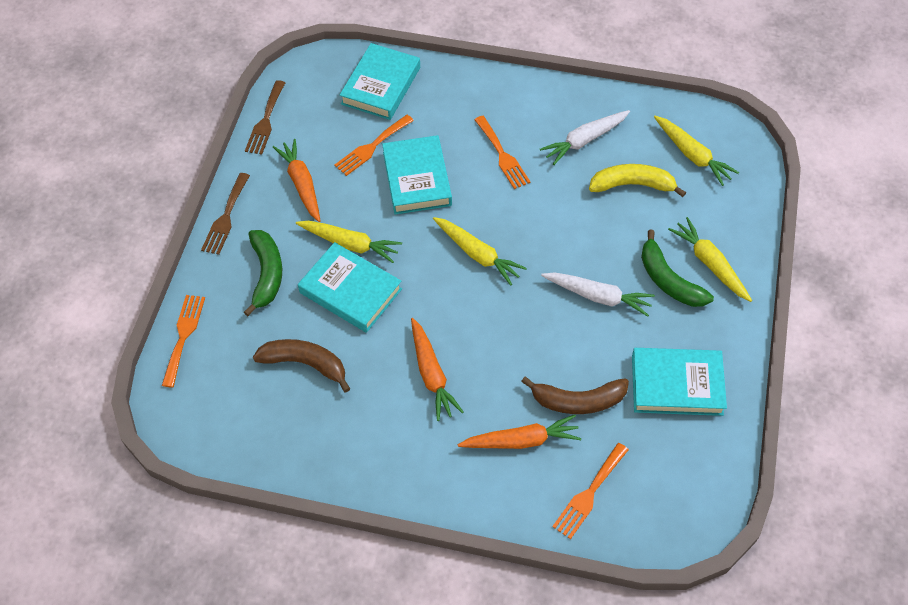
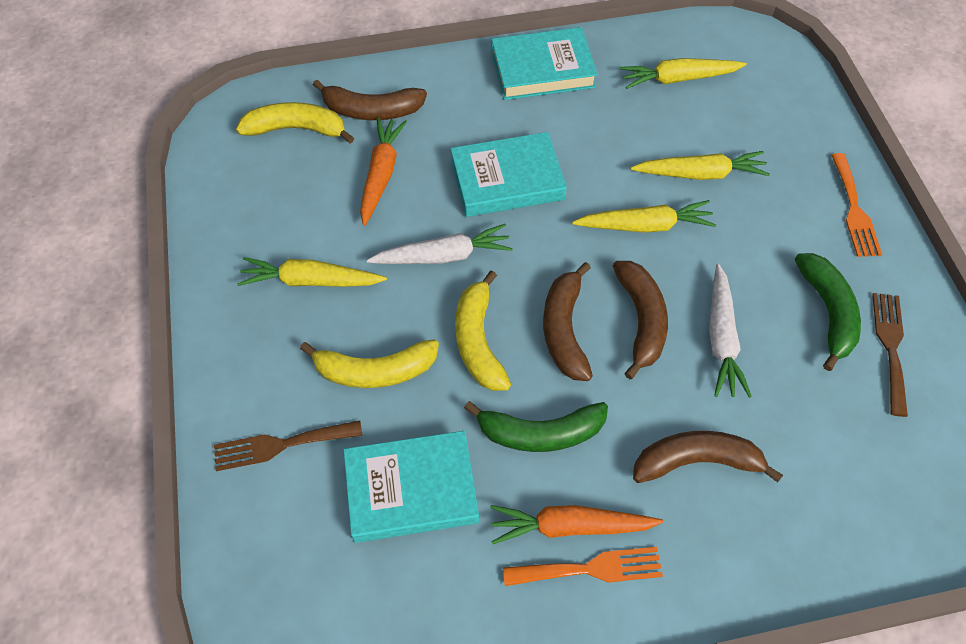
brown banana: [253,339,350,393] [521,377,629,414] = 2 -> [313,80,427,120] [543,262,593,381] [613,261,668,379] [633,431,783,483] = 4
orange carrot: [273,139,320,222] [411,318,464,421] [458,415,581,449] = 3 -> [360,117,407,226] [490,505,663,544] = 2
orange fork: [162,295,205,388] [334,115,414,176] [474,116,530,189] [552,443,629,539] = 4 -> [503,547,663,586] [831,153,882,257] = 2
turquoise book: [298,242,402,333] [340,43,420,120] [382,135,452,214] [632,348,727,416] = 4 -> [343,431,479,543] [451,132,567,217] [491,27,598,100] = 3
yellow banana: [589,164,686,197] = 1 -> [236,102,354,143] [300,339,439,388] [455,270,511,391] = 3

